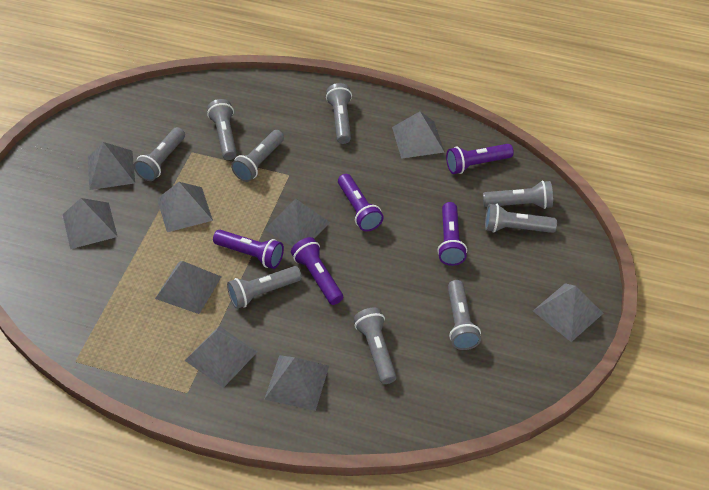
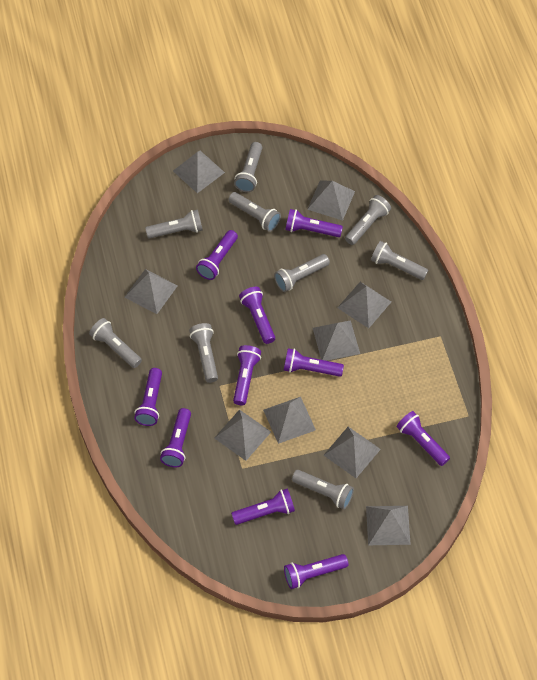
purple flashlight: [213,230,284,269] [291,237,343,305] [338,174,384,232] [437,202,467,266] [446,144,514,174] = 5 -> [134,368,162,426] [160,408,191,467] [196,230,238,280] [231,488,295,525] [233,345,261,405] [239,287,275,344] [284,348,344,377] [284,554,348,589] [285,209,343,237] [397,411,450,466] = 10

